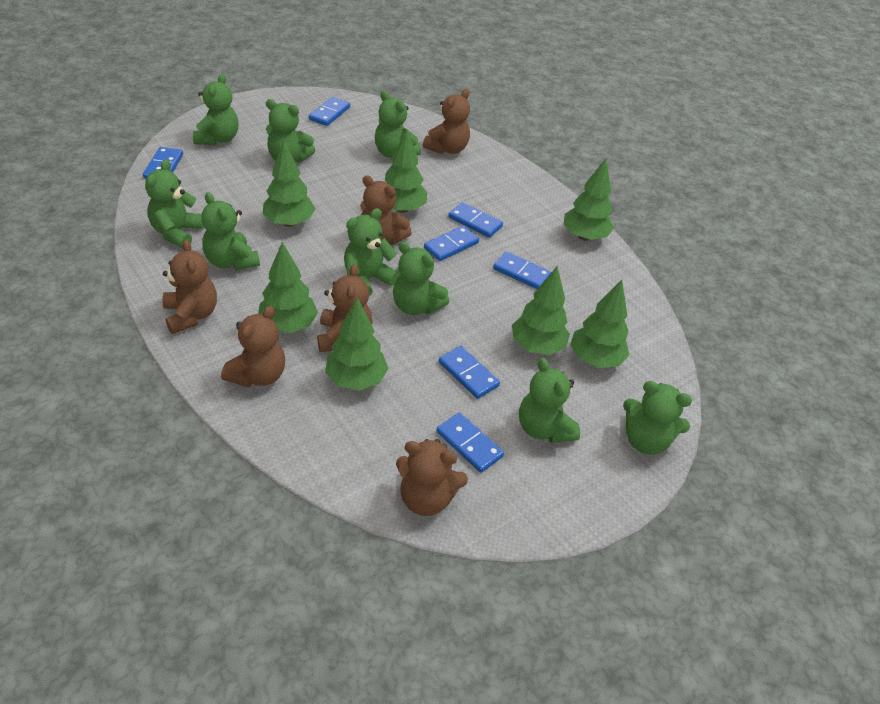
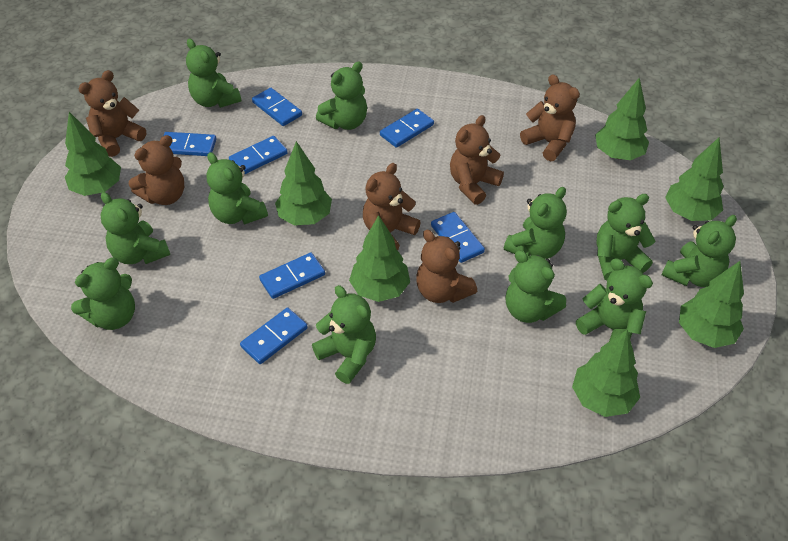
green teddy bear: [145,159,204,248] [193,74,238,145] [201,192,260,270] [266,99,315,163] [344,208,398,296] [375,91,421,158] [393,241,449,315] [519,358,580,443] [623,381,692,455] = 9 -> [71,257,135,330] [100,192,170,264] [186,38,241,108] [206,152,268,224] [312,285,376,384] [316,61,367,130] [504,187,567,259] [505,250,566,323] [576,258,653,341] [596,194,655,281] [662,215,737,287] = 11

